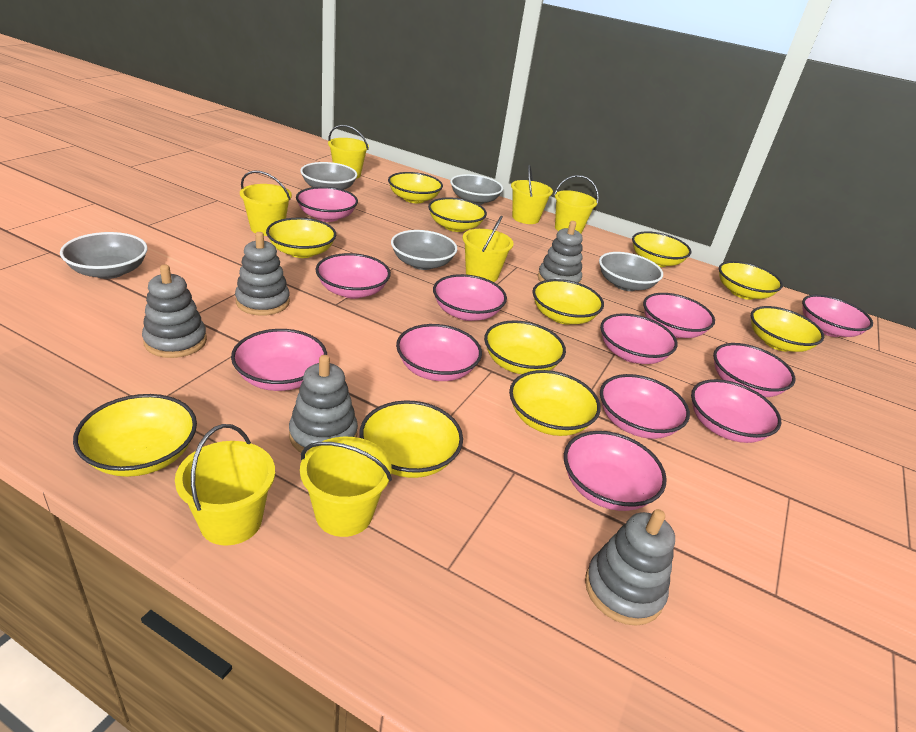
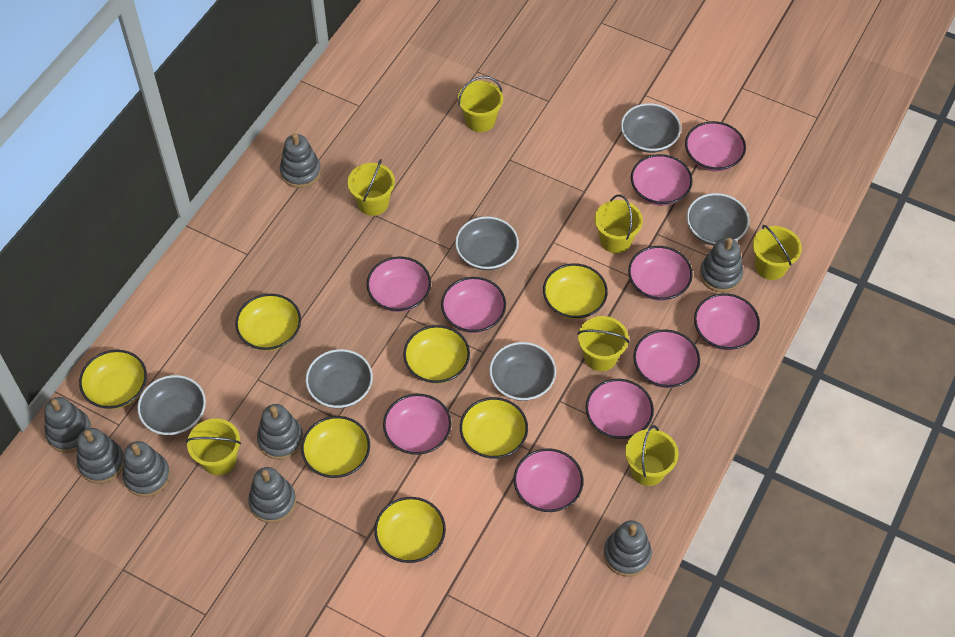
grey bowl: [60,232,148,279] [300,162,357,190] [391,230,457,270] [450,174,503,205] [599,252,663,291] = 5 -> [137,375,206,435] [306,349,373,408] [455,216,519,270] [489,342,556,401] [621,103,681,153] [687,193,750,246] = 6
grey stacking toy: [142,265,207,358] [235,232,290,316] [289,355,358,454] [537,221,583,283] [585,509,675,626] = 5 -> [44,397,92,453] [77,428,124,484] [122,441,170,497] [248,467,296,523] [257,404,303,460] [280,133,321,188] [604,520,652,577] [700,238,743,292] = 8
pink bowl: [231,329,327,391] [296,187,358,222] [316,253,391,299] [396,324,482,381] [433,274,507,321] [564,431,667,511] [600,313,678,364] [600,374,690,439] [643,293,715,338] [691,379,781,443] [713,343,795,397] [802,295,873,337] = 12 -> [367,257,431,312] [383,394,452,455] [441,277,506,333] [514,448,584,512] [586,379,654,439] [628,246,693,301] [631,154,693,206] [633,329,700,388] [685,121,746,171] [694,293,760,350] = 10
yellow bowl: [73,394,197,477] [266,218,336,258] [359,400,463,478] [388,172,443,203] [428,197,487,232] [484,320,566,374] [509,370,601,436] [532,279,604,324] [632,231,691,267] [719,261,783,300] [751,306,824,352] = 11 -> [79,350,147,409] [235,294,301,351] [301,416,370,478] [374,497,446,563] [403,325,470,383] [460,397,528,459] [543,263,608,319] = 7

